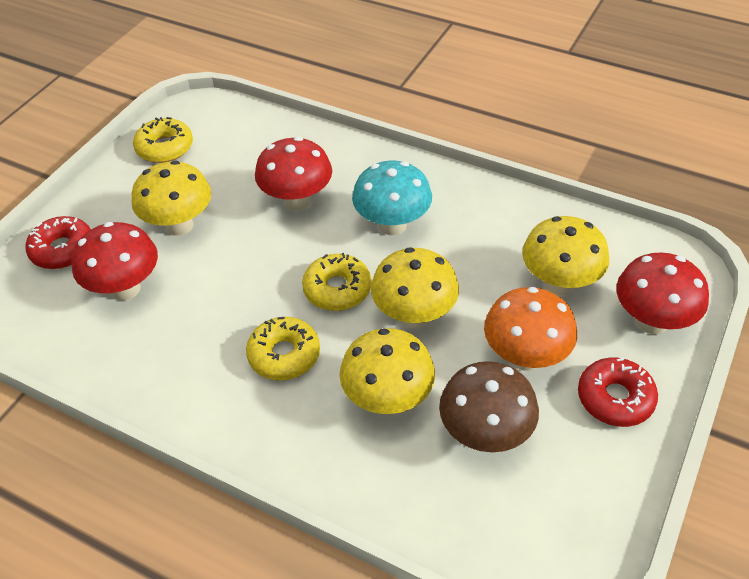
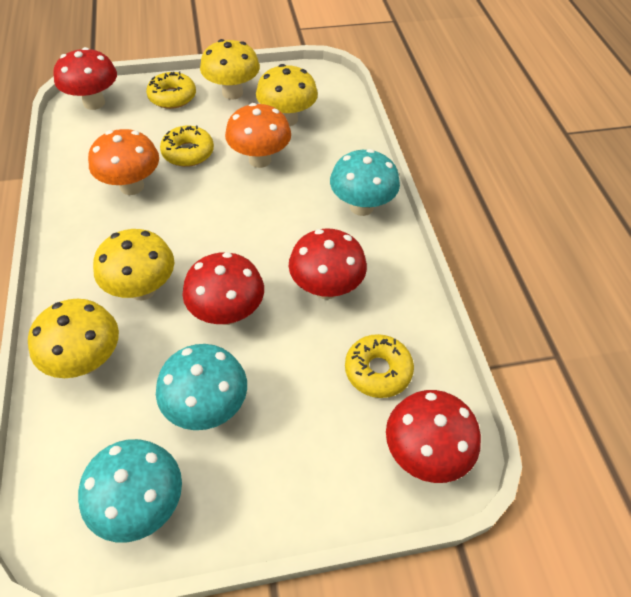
brown mushroom: [439,361,539,452] = 1 -> none = 0
orange mushroom: [484,287,577,371] = 1 -> [88,129,159,195] [225,103,291,168] = 2
red donut: [25,216,91,269] [578,358,658,427] = 2 -> none = 0
red mushroom: [71,222,158,300] [255,137,332,211] [617,252,709,334] = 3 -> [53,47,117,110] [183,252,264,325] [289,228,367,299] [386,390,481,483] = 4
turquoise mushroom: [352,160,432,236] = 1 -> [78,439,182,543] [156,344,247,430] [330,149,400,216] = 3

